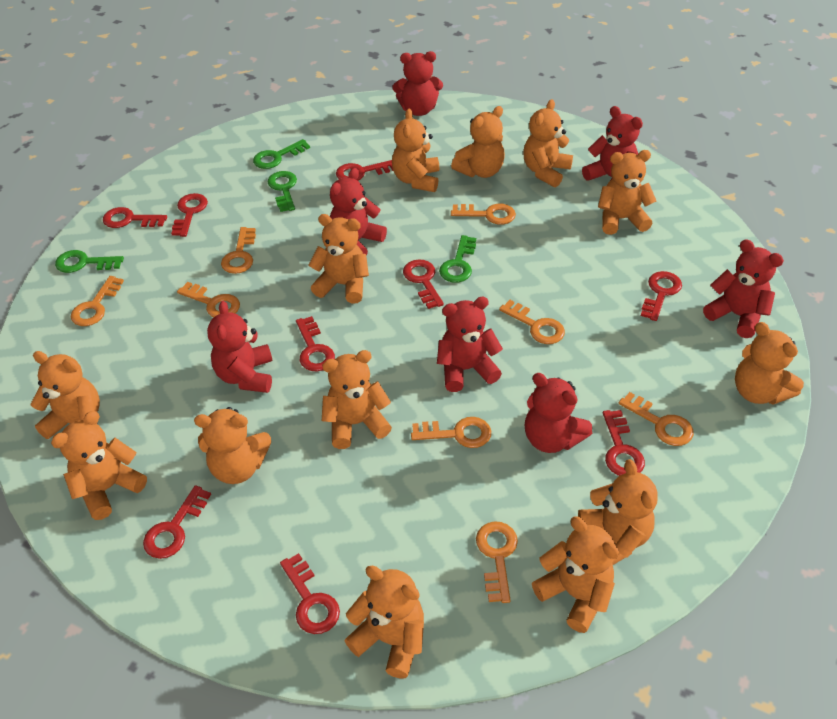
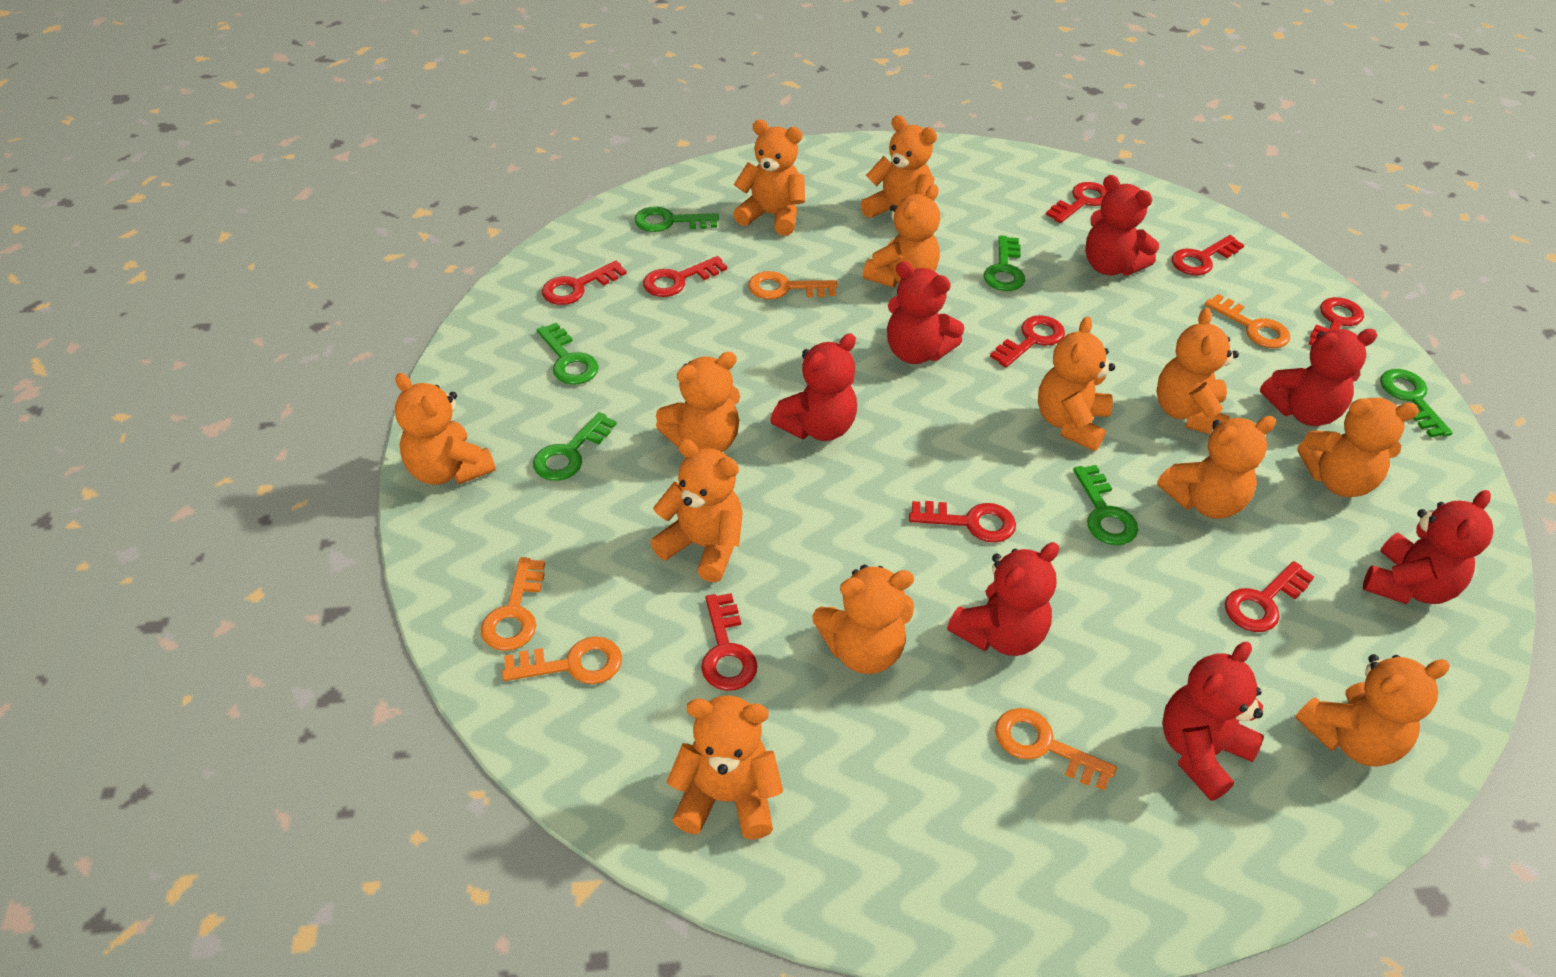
green key: [55,250,124,273] [253,139,310,169] [268,171,297,212] [439,235,476,283] = 4 -> [533,412,617,481] [537,322,599,385] [634,207,719,232] [984,235,1025,291] [1073,465,1138,545] [1380,369,1453,438] = 6
orange key: [71,276,124,326] [177,282,240,317] [221,227,256,274] [411,417,491,448] [451,204,516,225] [476,521,518,603] [499,300,565,344] [619,392,694,446] = 8 -> [481,557,545,651] [502,636,622,684] [748,271,837,299] [995,708,1117,791] [1205,294,1290,348] = 5

